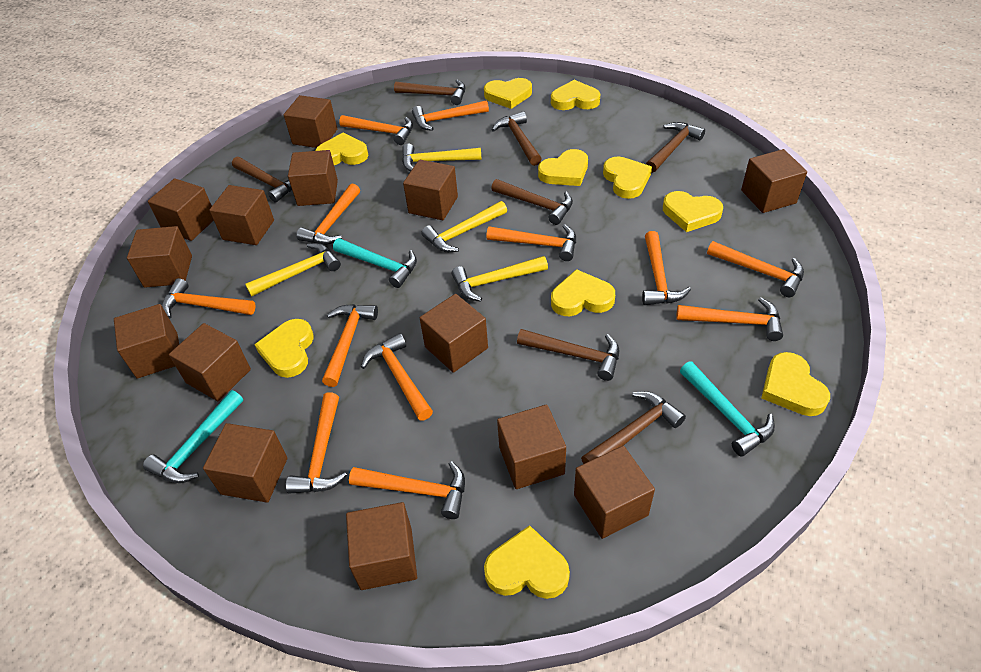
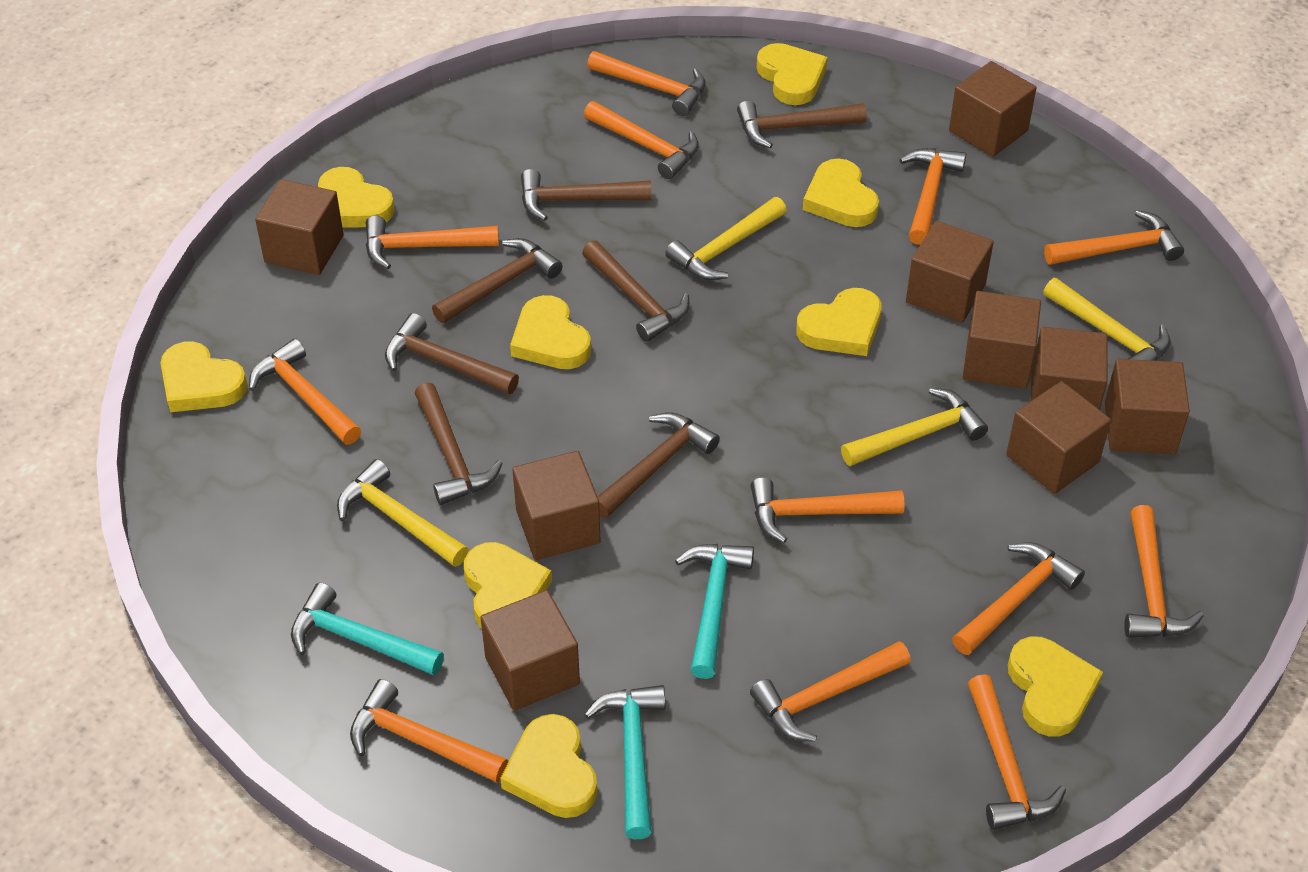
brown cube: [114,304,179,379] [127,226,192,288] [148,178,214,241] [169,323,251,401] [203,423,288,503] [209,185,274,245] [284,95,337,148] [288,150,338,206] [346,502,417,590] [403,160,458,220] [420,294,488,373] [497,404,566,489] [574,446,655,539] [741,149,807,213] = 14 -> [255,179,344,275] [481,590,580,711] [512,451,601,560] [906,221,994,323] [949,61,1036,157] [963,291,1041,389] [1006,381,1111,494] [1031,327,1108,410] [1105,359,1190,454] = 9
yellow heart: [254,319,314,378] [315,133,369,165] [484,78,532,109] [484,525,570,599] [538,149,588,186] [551,80,600,110] [551,269,615,316] [603,156,652,199] [663,191,723,232] [761,352,830,416] = 10 -> [161,341,247,412] [318,167,395,228] [464,542,552,628] [500,714,597,818] [510,295,591,369] [757,43,827,105] [796,288,882,356] [803,158,879,227] [1008,636,1103,737] = 9

